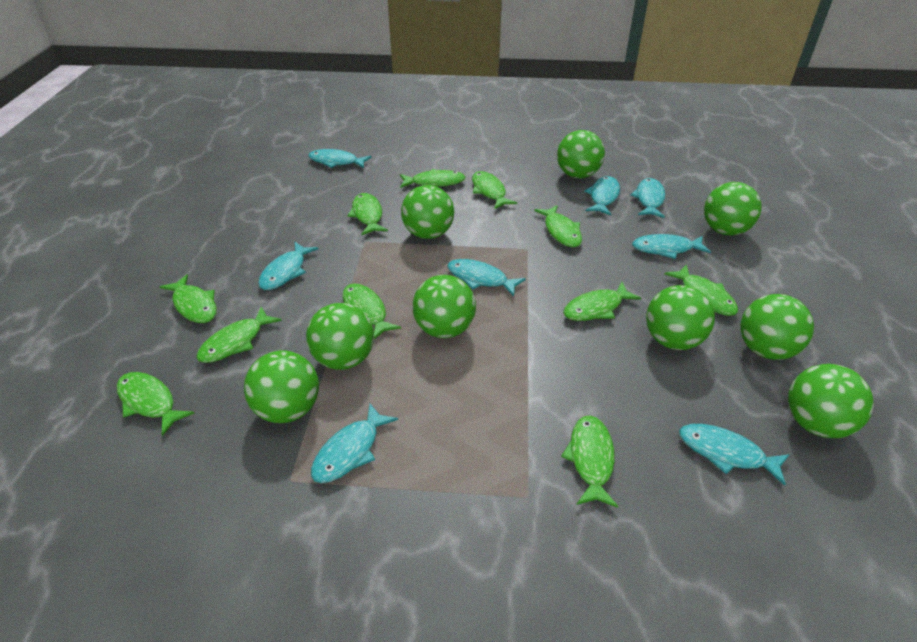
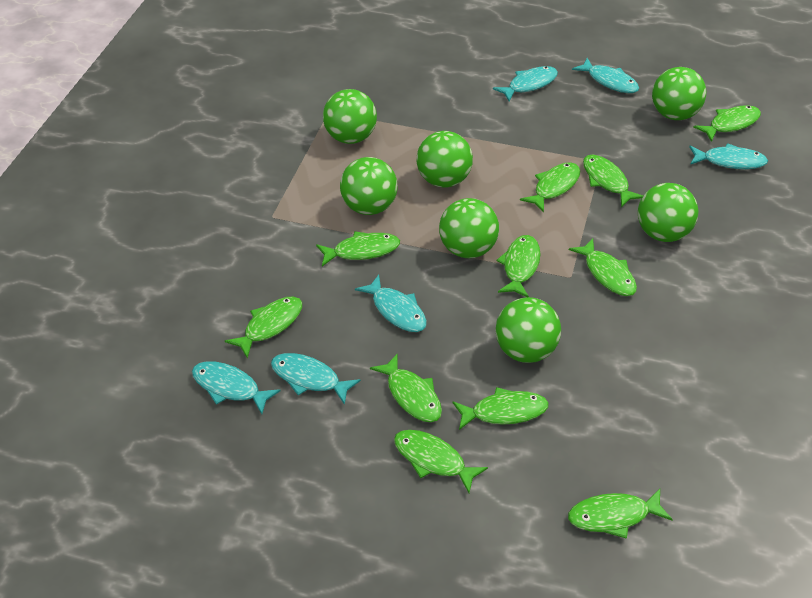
green ball: [244,350,319,423] [306,303,374,370] [401,185,454,239] [412,275,476,338] [557,130,605,179] [646,285,715,350] [704,182,762,236] [740,294,814,360] [788,364,874,438] = 9 -> [323,89,377,144] [340,157,398,215] [417,131,473,188] [439,198,499,258] [495,297,561,363] [638,183,699,242] [652,67,706,120] = 7
turquoise fish: [258,242,318,290] [308,149,372,168] [311,403,398,483] [447,259,526,296] [584,176,620,215] [630,178,665,218] [632,234,711,259] [679,424,790,486] = 8 -> [192,361,281,414] [271,353,361,405] [355,275,427,332] [493,66,558,101] [572,58,639,93] [689,143,768,169] = 6

